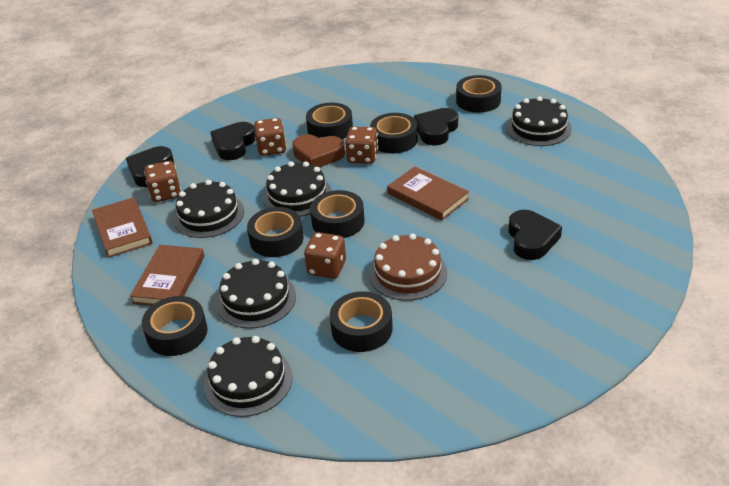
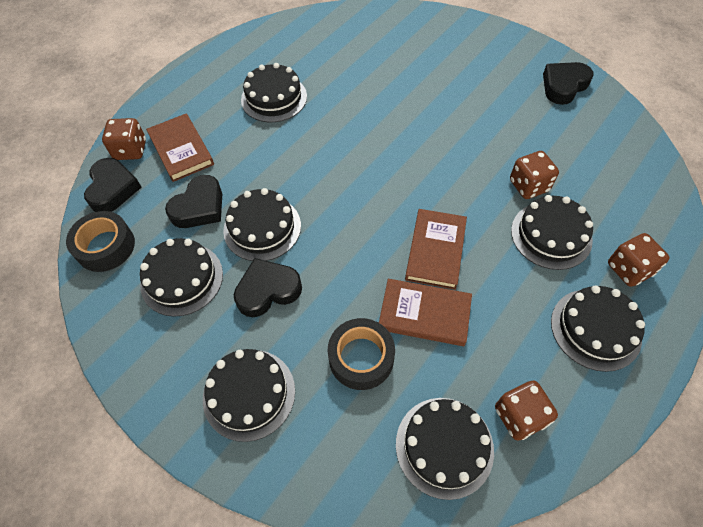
black cake: [173,180,244,238] [204,336,293,417] [216,259,296,329] [263,161,332,217] [506,96,572,146] = 5 -> [140,238,223,317] [203,349,295,442] [223,188,301,261] [241,63,307,122] [396,398,494,500] [511,195,593,270] [551,285,645,372] = 7
black tape: [142,296,208,356] [247,207,304,257] [306,103,353,139] [310,190,365,238] [330,291,393,352] [370,113,418,154] [456,75,501,113] = 7 -> [66,211,135,272] [328,318,395,390] = 2
brown cake: [369,234,447,301] = 1 -> none = 0
brown heart: [292,134,345,167] = 1 -> none = 0

